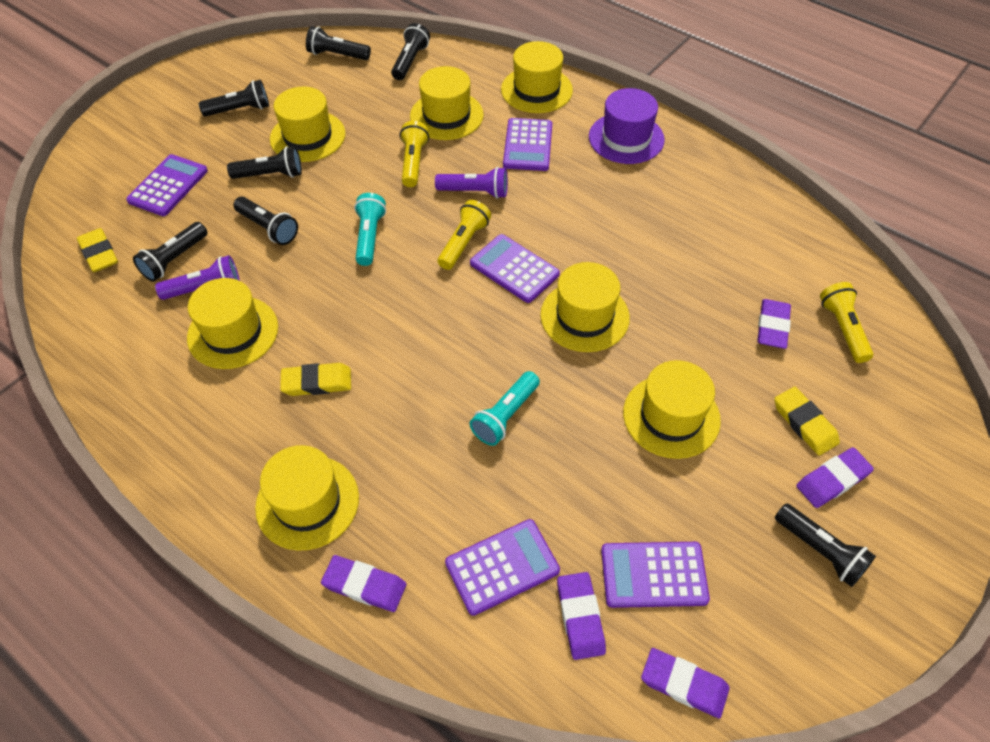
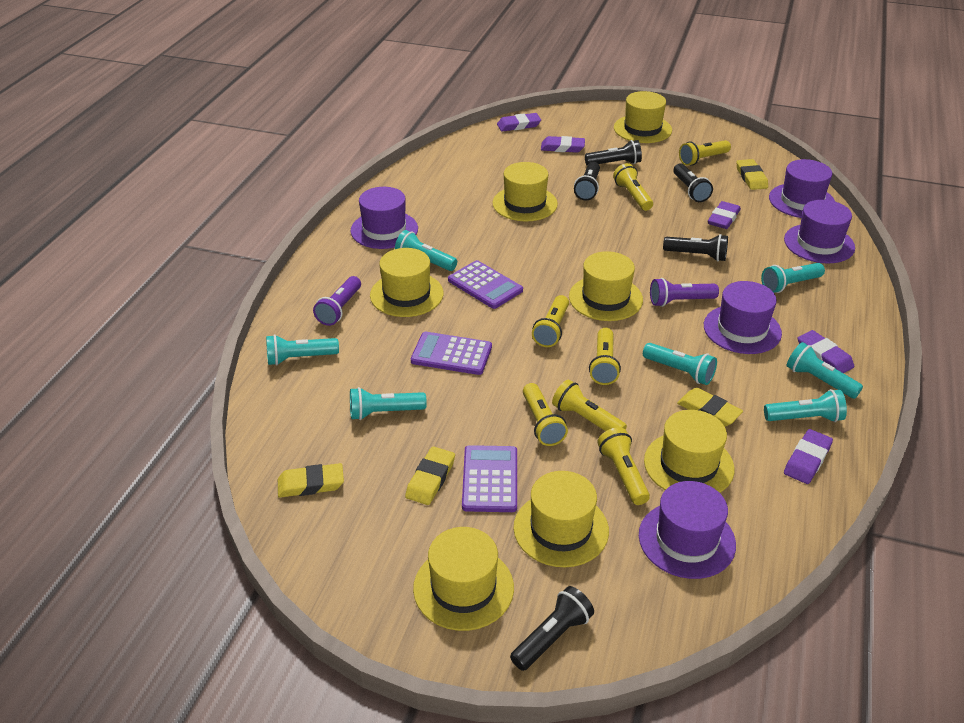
black flashlight: [133,222,208,282] [199,80,269,116] [227,146,302,179] [233,197,298,245] [306,26,371,60] [391,23,430,80] [775,503,876,587] = 7 -> [510,586,594,671] [574,162,600,201] [585,140,642,166] [663,234,728,261] [673,163,713,202] = 5
purple calculator: [126,154,208,216] [445,519,560,616] [470,234,560,303] [503,118,552,171] [601,542,710,608] = 5 -> [411,332,492,375] [448,260,523,309] [462,445,517,512] = 3
purple hat: [589,88,665,164] = 1 -> [350,187,418,249] [639,481,736,579] [704,281,782,354] [769,159,835,218] [784,200,855,263] = 5
turquoise flashlight: [354,193,386,266] [470,371,540,446] = 2 -> [266,334,339,366] [350,387,427,420] [395,230,457,271] [643,343,717,385] [761,263,825,293] [764,389,847,422] [787,342,863,399] = 7
yellow eraser: [77,228,118,272] [280,363,351,396] [774,387,840,456] = 3 -> [278,463,344,498] [405,446,455,505] [677,388,743,427] [736,159,768,190] = 4
yellow flashlight: [400,121,429,187] [438,200,491,270] [820,282,873,363] = 3 -> [523,383,568,446] [532,295,569,347] [552,380,627,431] [589,328,621,385] [598,427,650,505] [613,163,653,211] [679,140,731,166] = 7

